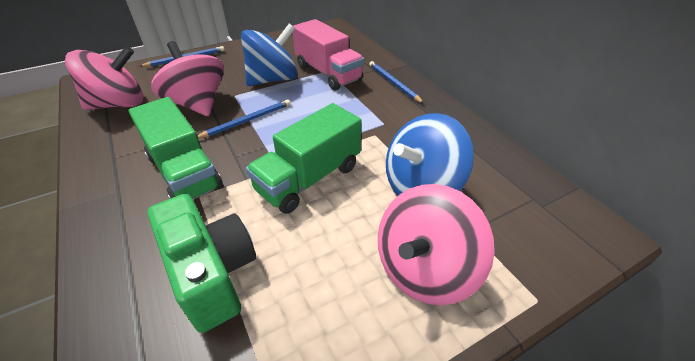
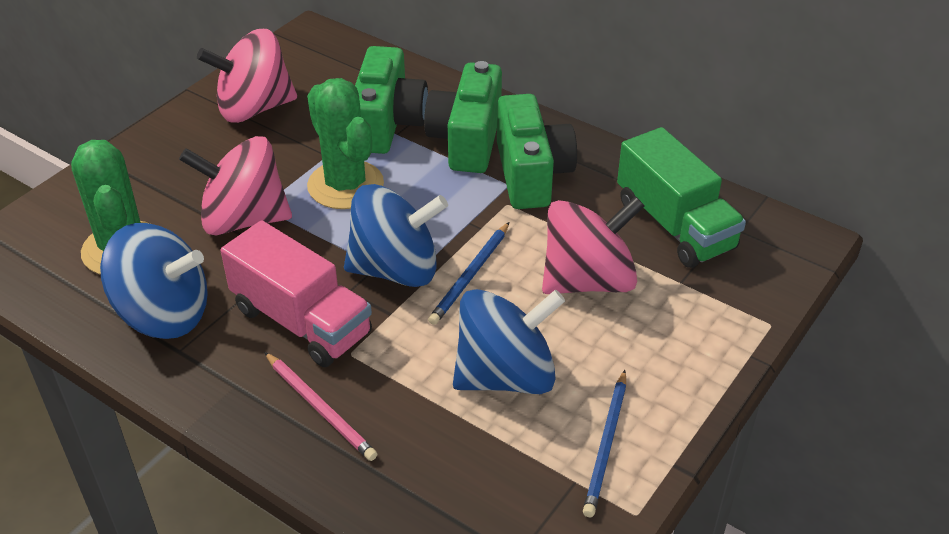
blue pencil: [139,46,225,67] [197,99,291,138] [369,61,424,104] = 3 -> [428,222,509,325] [583,370,626,517] = 2
blue spinning top: [241,23,298,86] [386,113,474,196] = 2 -> [100,223,208,339] [344,184,448,287] [453,289,565,394] = 3
green cactus: none = 0 -> [71,140,150,275] [307,78,384,209] = 2
green camera: [148,194,256,333] = 1 -> [355,46,428,154] [424,61,502,173] [497,94,577,209] = 3
green truck: [128,97,223,199] [246,103,362,214] = 2 -> [617,127,746,268] = 1
pink pencil: none = 0 -> [264,352,377,461] = 1

